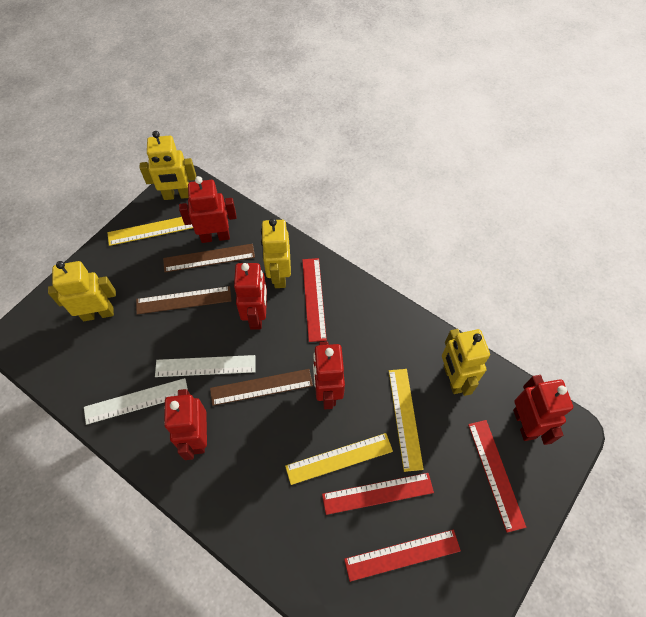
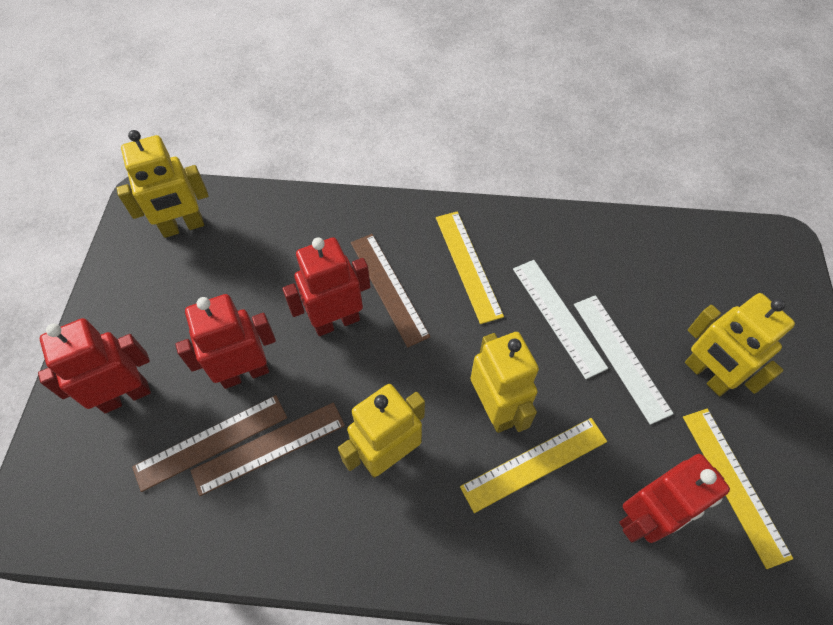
red robot: [164,389,207,460] [179,176,237,243] [234,263,267,330] [313,341,345,409] [513,375,573,445] = 5 -> [38,318,151,413] [175,294,276,389] [282,237,370,336] [619,454,730,543] = 4
red ruler: [302,258,327,342] [322,473,434,515] [344,529,461,582] [468,420,526,533] = 4 -> none = 0

